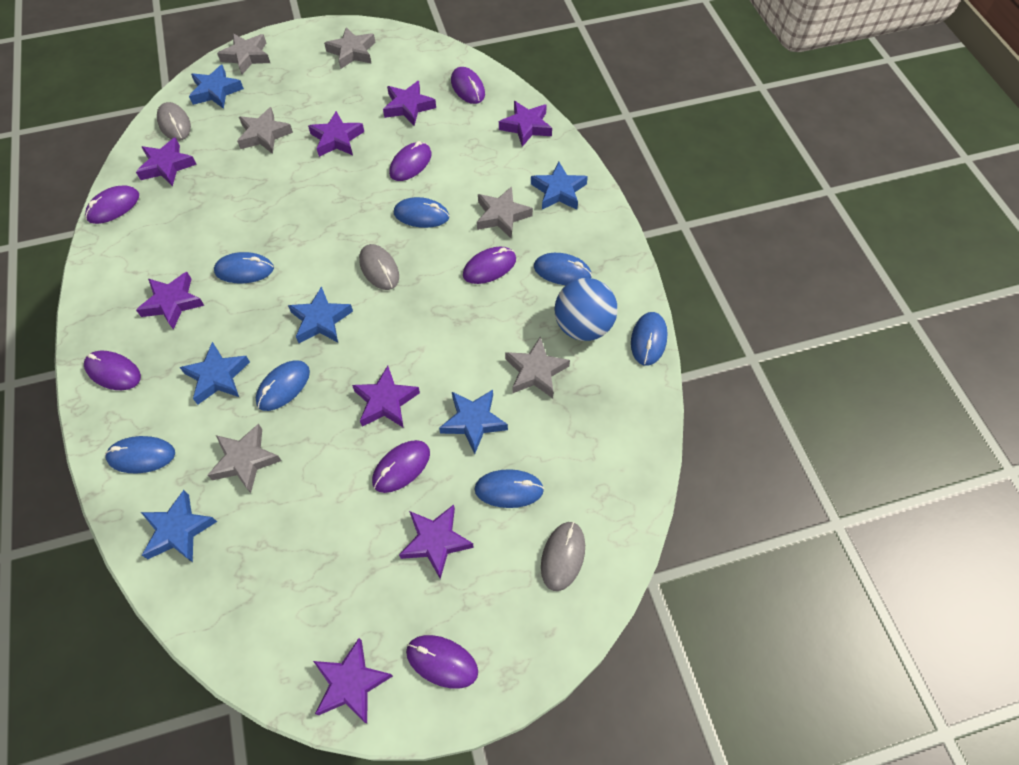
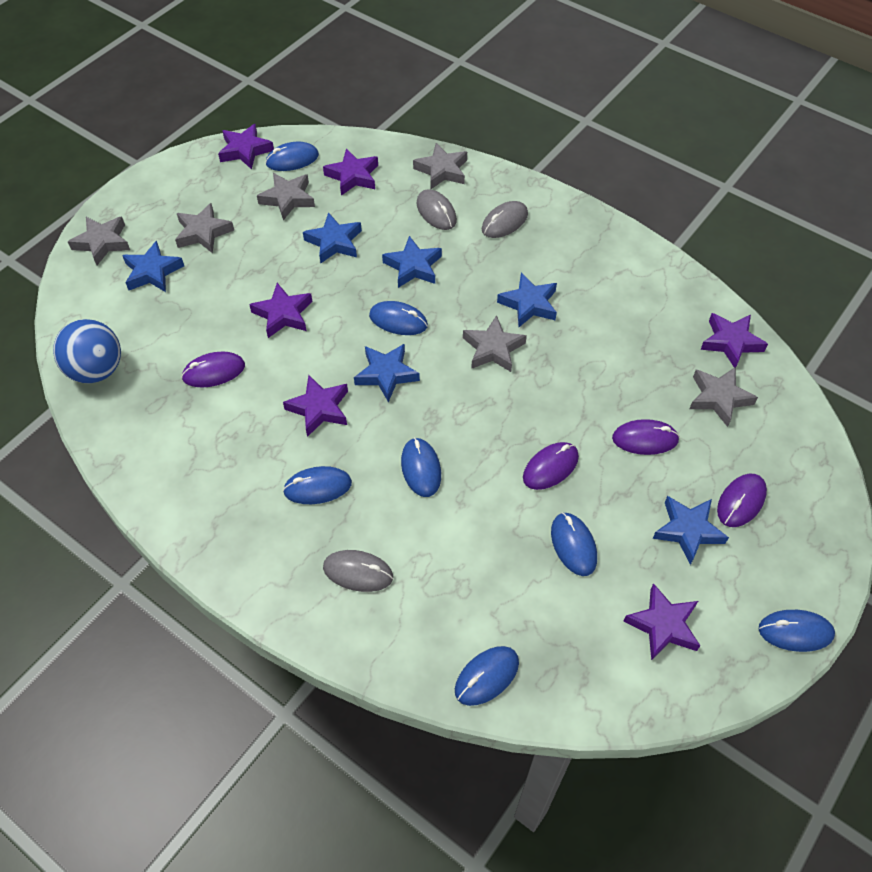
purple mouse: [84,351,141,390] [85,185,139,224] [372,440,430,493] [389,141,432,181] [406,635,478,689] [451,67,485,104] [463,247,516,284] = 7 -> [181,352,245,387] [523,442,579,490] [612,419,680,455] [717,474,767,527] = 4
purple star: [136,137,197,186] [136,272,205,330] [308,111,364,157] [313,638,393,723] [352,366,420,428] [383,81,436,126] [399,505,474,579] [499,101,552,147] = 8 -> [218,124,274,170] [249,283,312,338] [283,375,348,437] [323,148,378,196] [623,583,700,661] [701,313,768,367] = 6

